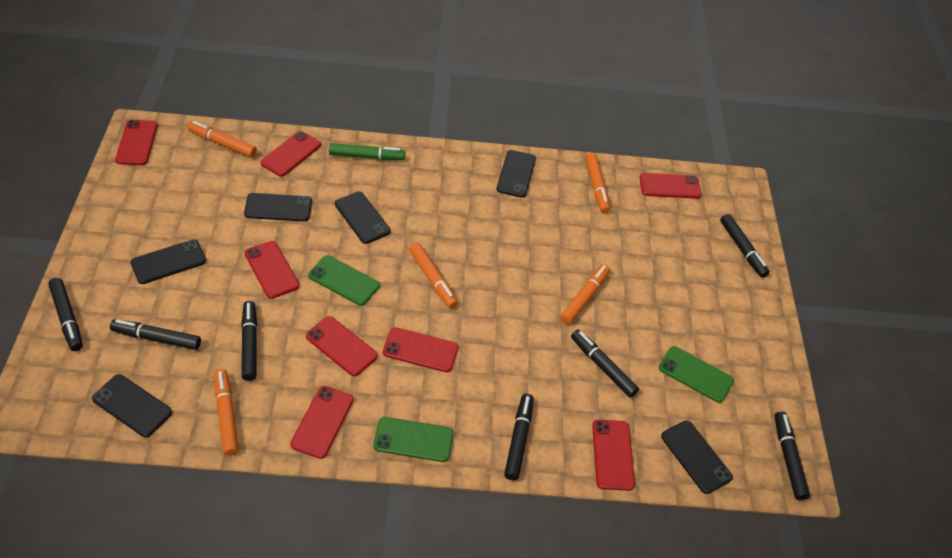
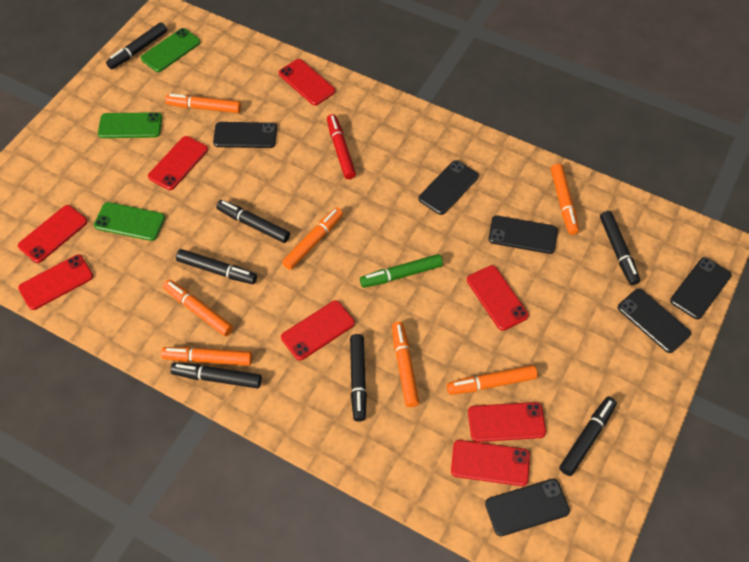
orange marker: [187,121,257,157] [214,369,239,456] [409,242,458,308] [560,264,610,325] [585,153,610,213] = 5 -> [161,347,252,366] [163,280,233,336] [165,94,241,113] [282,207,343,270] [392,322,419,407] [447,365,538,395] [551,164,579,235] = 7
red marker: none = 0 -> [327,114,356,179] = 1

